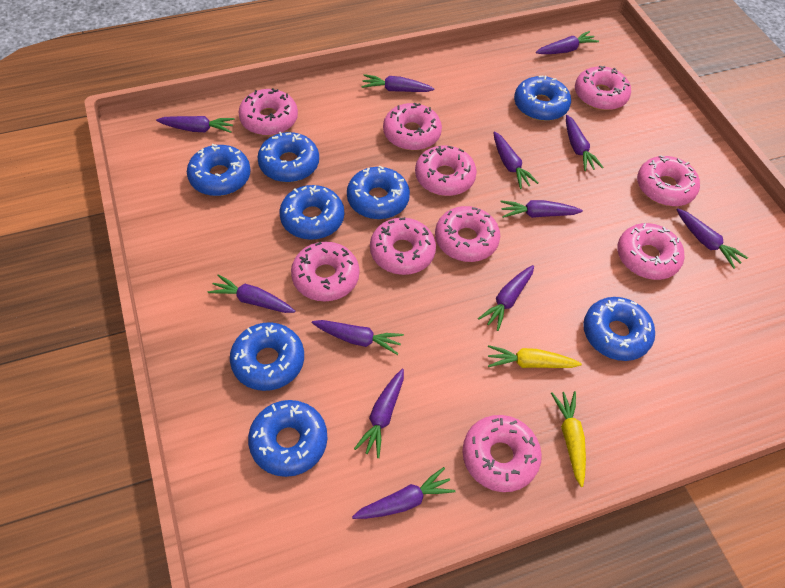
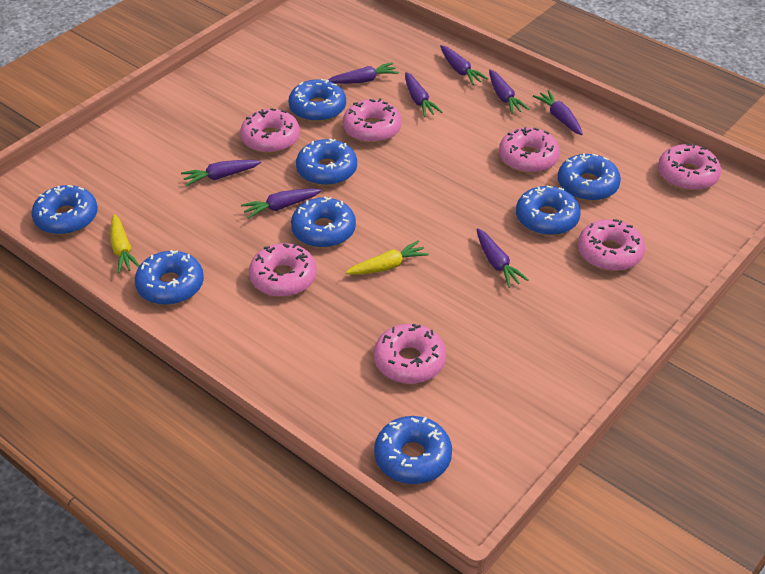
pink donut: [238,88,298,136] [291,242,360,301] [370,217,436,275] [383,102,442,150] [415,146,477,196] [435,206,500,262] [462,415,542,492] [575,66,631,110] [617,223,684,280] [637,155,700,206] = 10 -> [240,108,300,153] [249,243,317,297] [343,98,402,143] [374,324,446,384] [499,127,560,173] [578,219,645,271] [658,144,721,191] = 7
purple carrot: [156,116,235,133] [208,274,295,313] [312,320,404,355] [352,467,456,519] [354,369,404,458] [361,74,435,92] [478,265,534,331] [493,131,539,189] [500,200,583,218] [536,31,599,54] [566,115,604,171] [677,208,748,269] = 12 -> [181,160,261,186] [241,188,322,219] [328,62,399,84] [405,72,442,117] [440,45,488,85] [477,228,529,288] [489,69,529,114] [533,90,583,135] = 8

